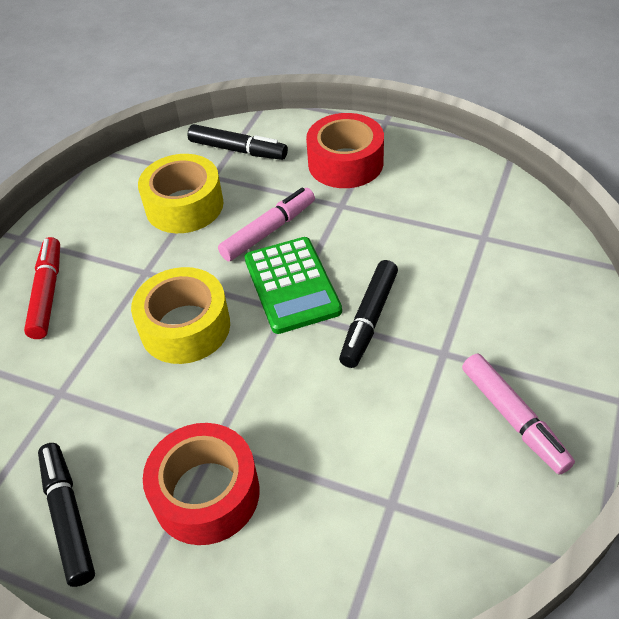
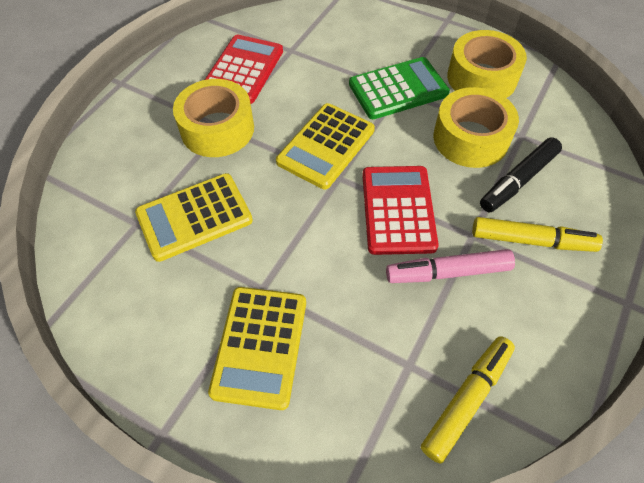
black marker: [38,443,95,587] [188,124,288,160] [339,260,398,368] = 3 -> [480,137,562,213] = 1
pink marker: [218,187,315,261] [462,354,575,475] = 2 -> [386,249,515,283] = 1
red calculator: none = 0 -> [205,35,283,104] [362,166,439,255] = 2
red marker: [24,237,60,339] = 1 -> none = 0
red tape: [143,423,260,545] [306,113,384,188] = 2 -> none = 0
yellow calculator: none = 0 -> [135,173,253,262] [208,287,306,410] [276,103,375,189] = 3
yellow marker: none = 0 -> [421,336,515,463] [472,217,603,252] = 2
yellow tape: [131,267,230,364] [138,154,224,233] = 2 -> [173,79,254,157] [433,87,519,168] [447,30,527,98] = 3

